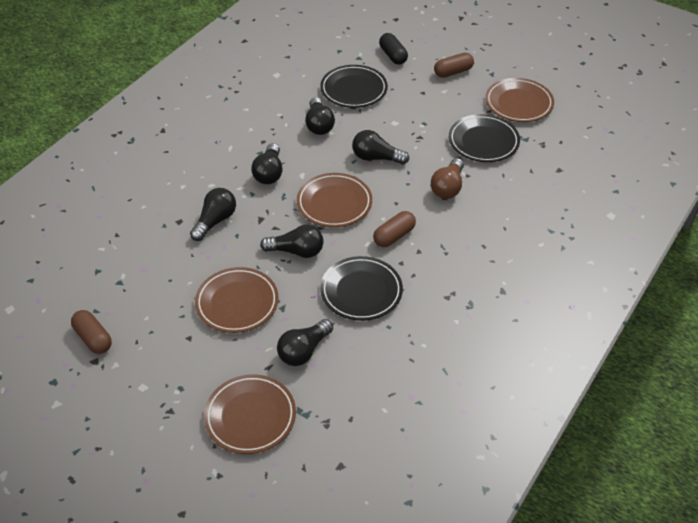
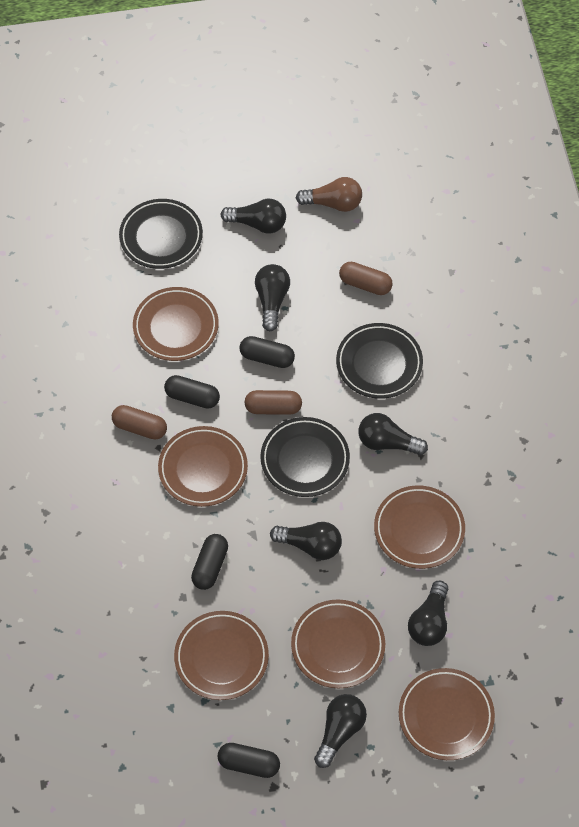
black capsule: [379,33,408,65] = 1 -> [164,375,220,409] [191,534,228,590] [217,743,280,778] [239,336,295,368] = 4
brown plate: [195,267,279,333] [204,374,296,454] [297,173,372,227] [485,78,554,122] = 4 -> [133,287,219,361] [158,426,248,507] [174,611,269,700] [291,600,385,688] [374,485,465,569] [399,668,495,760] = 6

